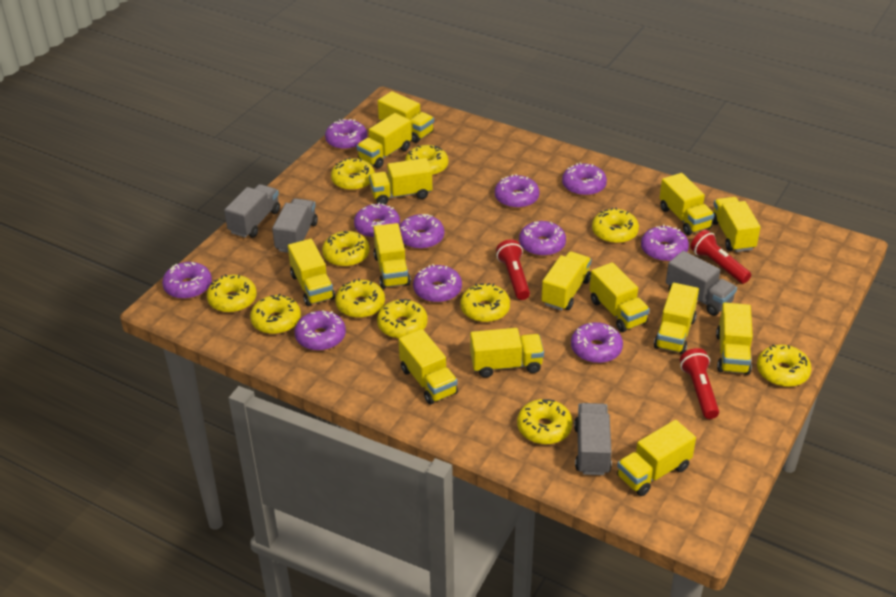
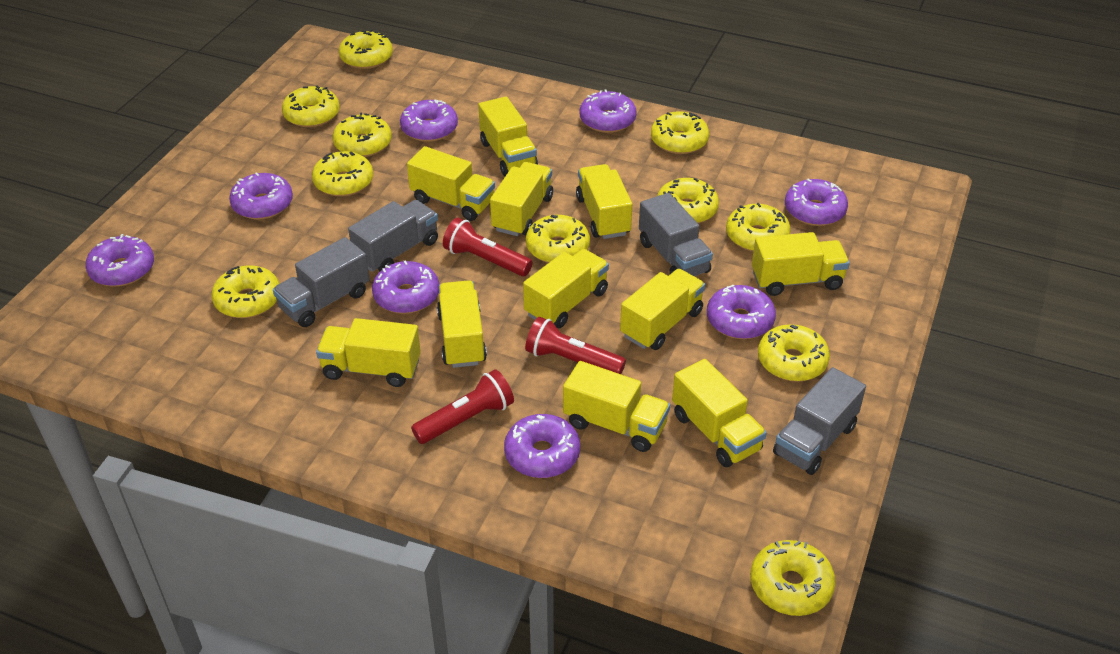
purple donut: [162,262,212,299] [295,310,346,351] [325,119,367,150] [354,202,400,238] [399,214,444,249] [413,264,462,303] [495,174,539,208] [519,221,566,256] [562,162,607,196] [571,322,623,363] [641,224,689,262] = 11 -> [85,234,154,287] [229,172,293,220] [372,260,439,314] [400,100,458,142] [504,414,580,478] [579,89,637,133] [707,284,776,339] [785,179,848,226] = 8
yellow truck: [288,239,335,306] [357,113,412,169] [369,158,432,204] [373,223,411,289] [378,91,434,143] [398,329,458,404] [470,328,544,378] [541,251,591,311] [589,262,650,332] [617,420,696,496] [654,283,699,354] [660,173,714,235] [712,197,761,252] [716,303,753,375] = 14 -> [316,318,421,387] [407,146,495,221] [437,280,487,368] [478,96,538,176] [490,162,553,236] [523,249,609,328] [563,361,670,452] [576,164,632,239] [620,269,705,350] [672,359,767,467] [752,232,850,296] = 11

